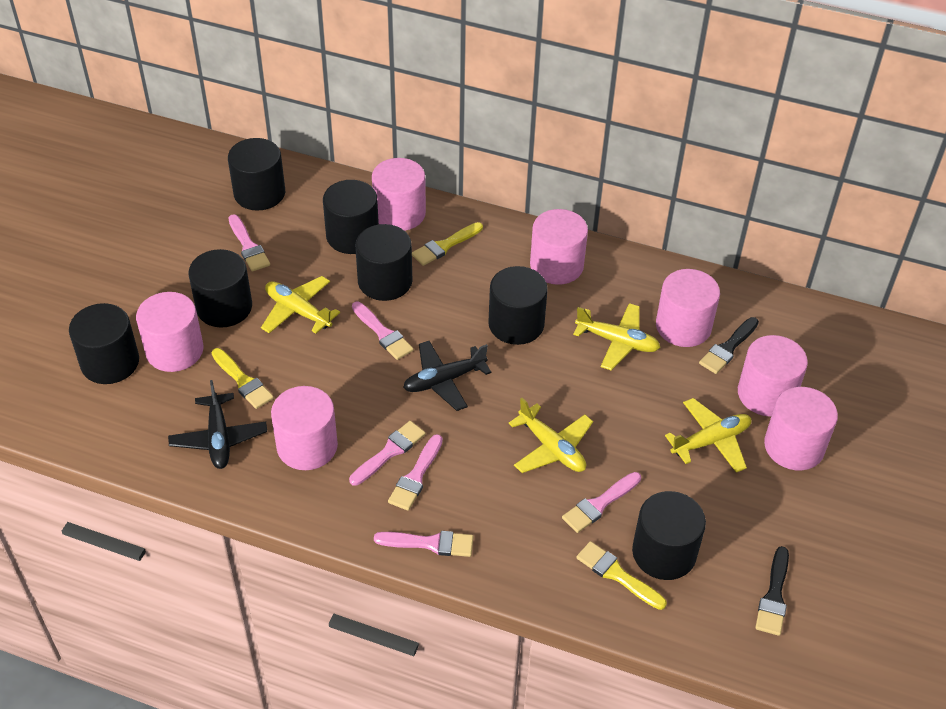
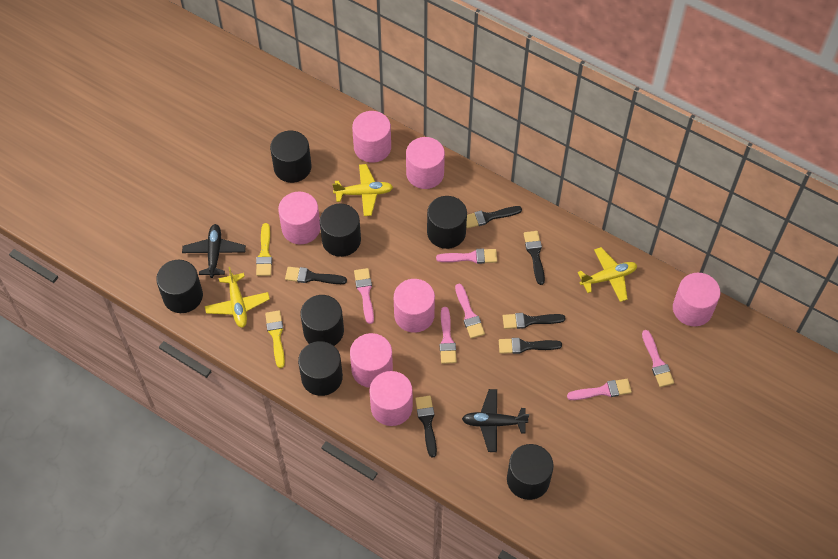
black brush: [699,317,759,374] [755,546,789,636] = 2 -> [285,267,347,284] [415,396,437,457] [466,206,522,228] [499,338,562,354] [503,313,566,329] [524,231,545,285] = 6
yellow brush: [211,348,274,409] [412,222,483,266] [576,541,667,610] = 3 -> [256,223,272,276] [265,310,285,368] = 2
yellow plane: [261,276,340,334] [508,398,593,473] [573,303,661,371] [665,398,751,473] = 4 -> [205,267,270,328] [332,164,393,216] [578,247,637,302] = 3

